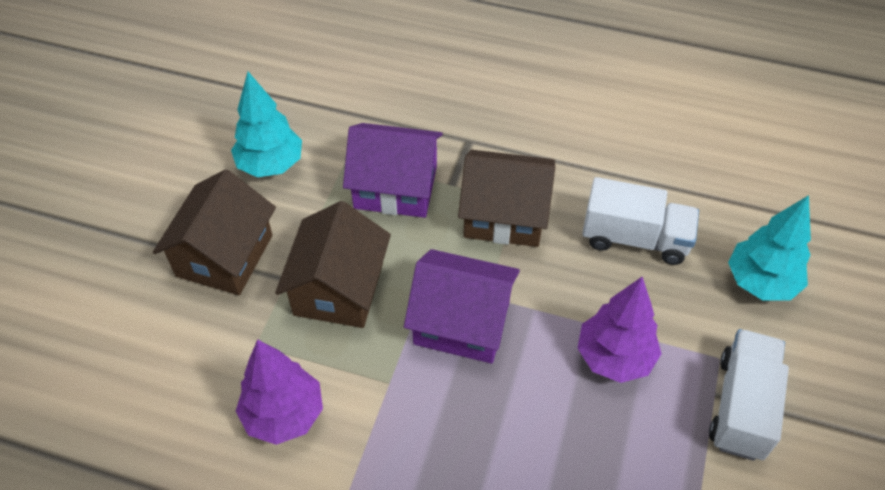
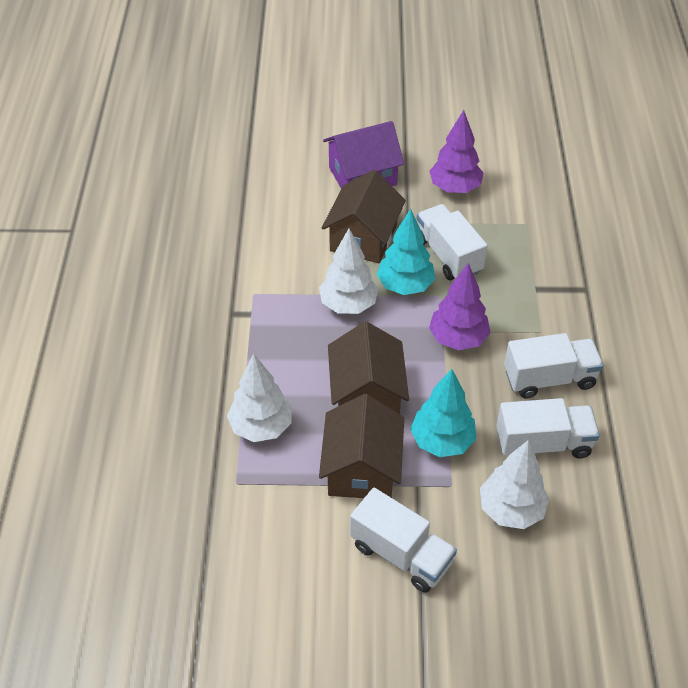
purple house: [343,123,443,218] [404,249,520,364] = 2 -> [323,121,404,189] = 1
white tree: none = 0 -> [227,353,292,442] [319,229,379,314] [480,440,549,529] = 3
white truck: [582,177,699,265] [709,329,789,461] = 2 -> [350,488,457,593] [417,204,488,280] [496,398,600,458] [504,333,604,398] = 4

